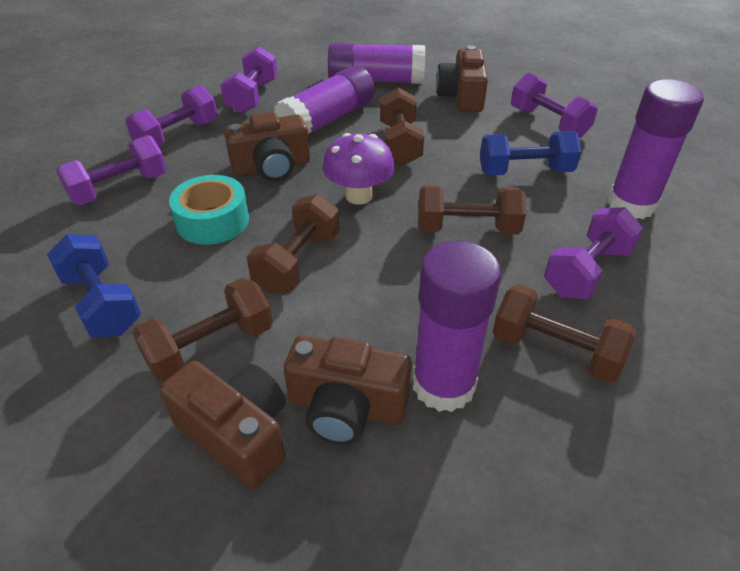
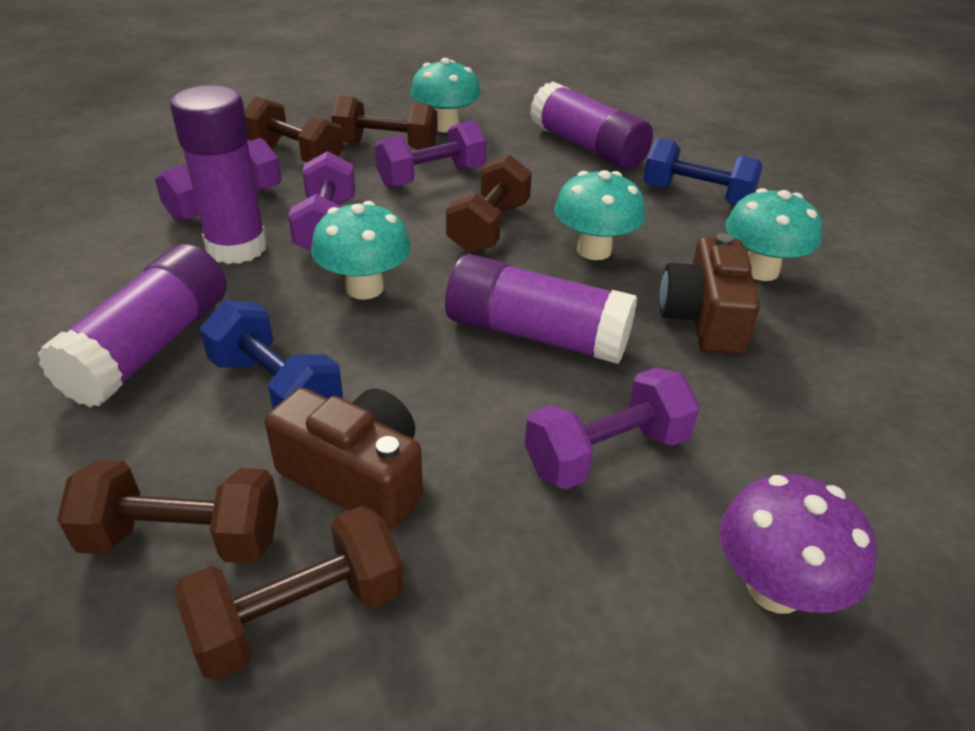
brown camera: [160,361,286,489] [224,112,310,181] [284,335,412,445] [436,45,488,112] = 4 -> [265,388,423,531] [660,233,760,354] = 2
purple dumbbell: [56,135,167,205] [125,85,218,147] [220,46,278,114] [511,73,598,138] [544,207,643,299] = 5 -> [155,138,281,222] [288,151,355,251] [375,120,487,188] [525,368,700,490] = 4
turquoise mushroom: none = 0 -> [311,201,411,300] [410,58,481,133] [554,170,645,260] [725,188,822,281] = 4
turquoise tape: [169,175,249,245] = 1 -> none = 0

